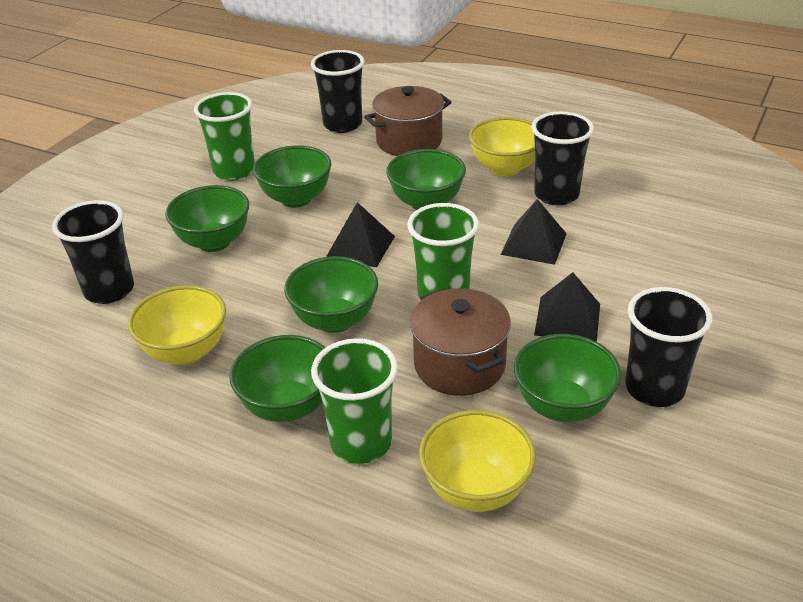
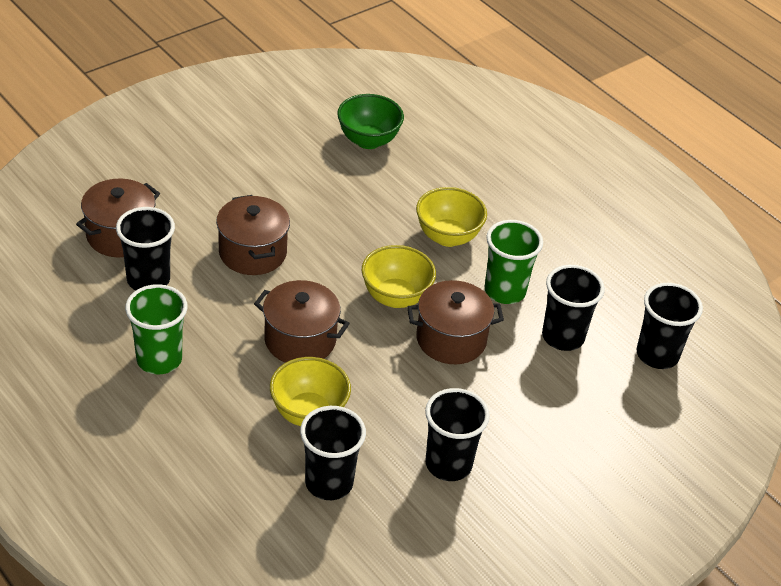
black cup: [52,200,134,304] [311,50,365,133] [531,111,594,205] [625,287,713,407] = 4 -> [116,207,175,290] [300,406,366,500] [425,388,490,481] [542,265,605,351] [636,283,703,369] = 5
black pyramid: [326,202,395,267] [500,199,567,265] [534,272,600,342] = 3 -> none = 0
brown pot: [364,86,452,156] [410,288,511,396] = 2 -> [76,178,160,257] [216,195,290,275] [254,280,350,363] [407,280,504,364] = 4
green bowl: [165,185,249,252] [229,335,326,422] [253,146,332,208] [284,256,378,333] [386,149,466,210] [514,334,622,422] = 6 -> [337,94,404,149] = 1
green cup: [194,92,255,181] [311,338,398,464] [407,203,479,298] = 3 -> [125,284,188,374] [485,220,543,304] = 2

